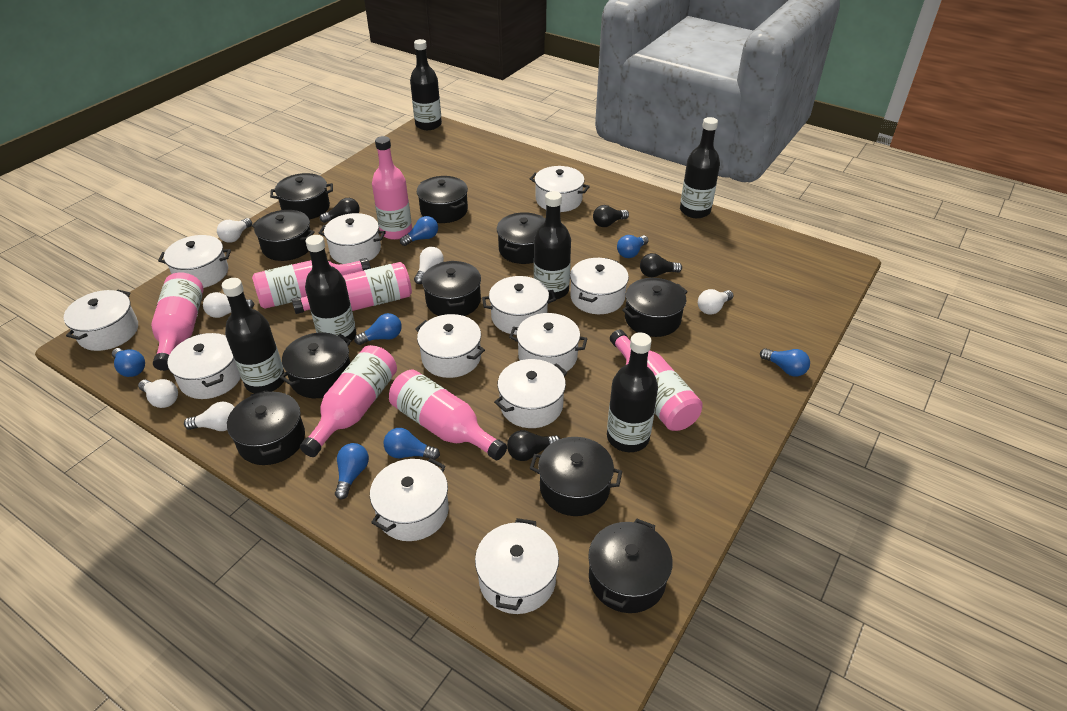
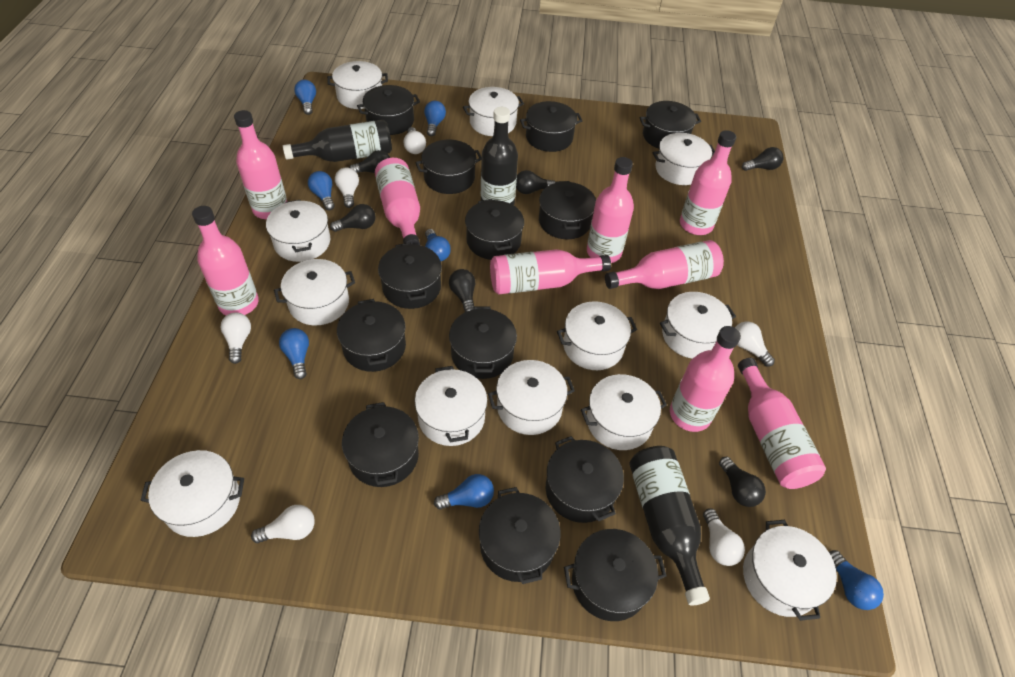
black bottle: [222,278,285,393] [305,235,356,343] [410,39,442,130] [534,191,571,300] [607,332,658,452] [680,117,720,218] = 6 -> [283,120,392,162] [481,107,518,205] [630,446,710,606] = 3
black light bulb: [320,198,360,223] [507,430,560,461] [593,205,629,227] [640,253,682,277] = 4 -> [330,204,375,232] [349,150,390,173] [449,269,475,312] [516,170,556,194] [719,457,766,507] [742,147,783,171] = 6
black pot: [227,390,305,465] [252,210,315,261] [270,173,333,220] [280,332,351,398] [417,176,468,223] [422,261,481,316] [497,212,545,264] [530,437,622,516] [588,519,673,613] [622,278,688,337] = 10 -> [337,299,406,372] [342,402,419,487] [357,85,420,135] [378,243,442,309] [415,140,482,194] [449,307,517,379] [465,199,524,260] [479,487,560,584] [520,101,582,152] [539,181,596,239] [546,436,624,523] [564,529,667,621] [639,101,701,149] = 13
pink bottle: [151,272,204,371] [252,258,371,309] [292,262,412,314] [300,345,397,457] [372,136,412,240] [389,370,507,460] [610,329,703,431] = 7 -> [192,206,259,315] [234,110,287,219] [375,158,420,245] [490,249,611,294] [587,157,634,263] [605,240,724,289] [670,326,741,432] [680,130,736,235] [738,358,826,489] = 9

